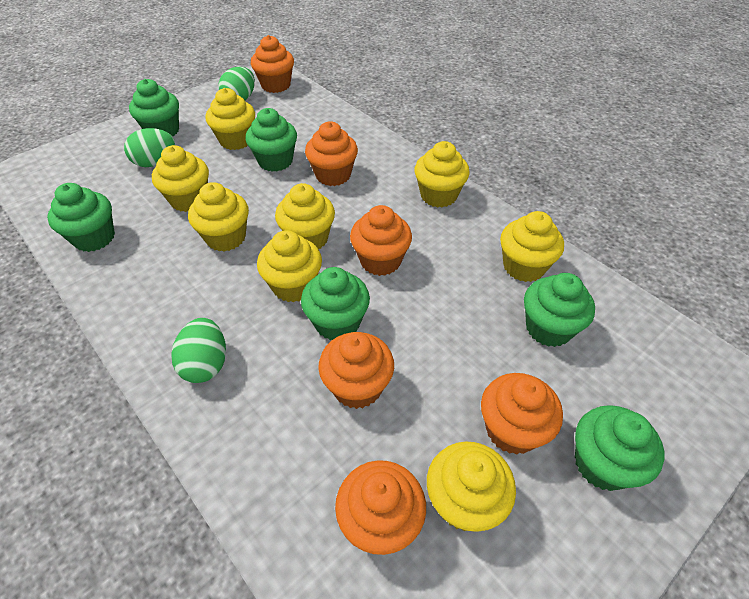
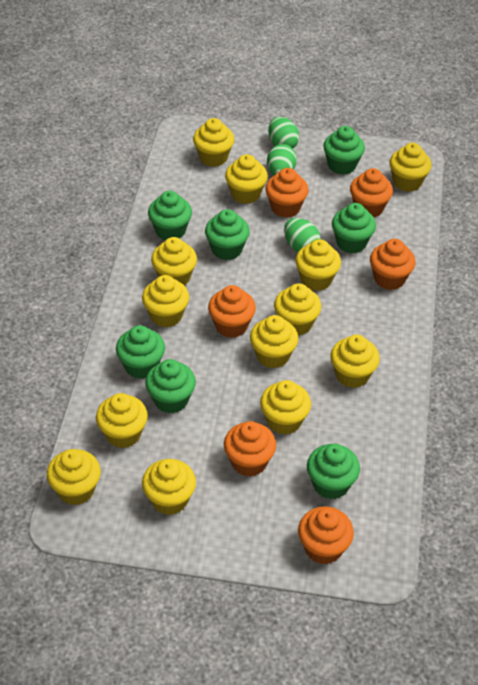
green cupcake: [47,183,115,252] [129,79,179,136] [246,108,297,172] [301,267,370,340] [524,273,595,347] [575,405,664,491] = 6 -> [116,325,165,379] [145,359,196,413] [148,191,192,240] [205,209,250,260] [307,444,360,499] [323,126,365,175] [332,203,376,253] = 7
yellow cupcake: [152,145,209,212] [188,182,249,251] [206,88,255,150] [257,230,322,302] [275,183,335,249] [414,141,470,208] [427,442,516,532] [500,211,564,282] = 8 -> [47,449,101,505] [96,393,148,448] [142,275,189,327] [142,459,196,515] [151,237,197,285] [193,118,234,167] [225,154,268,204] [250,315,299,368] [260,380,311,435] [274,283,321,336] [295,239,341,291] [330,335,380,388] [389,143,432,192] = 13

